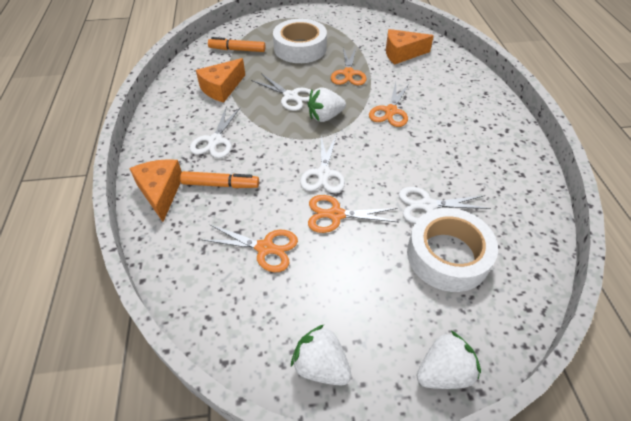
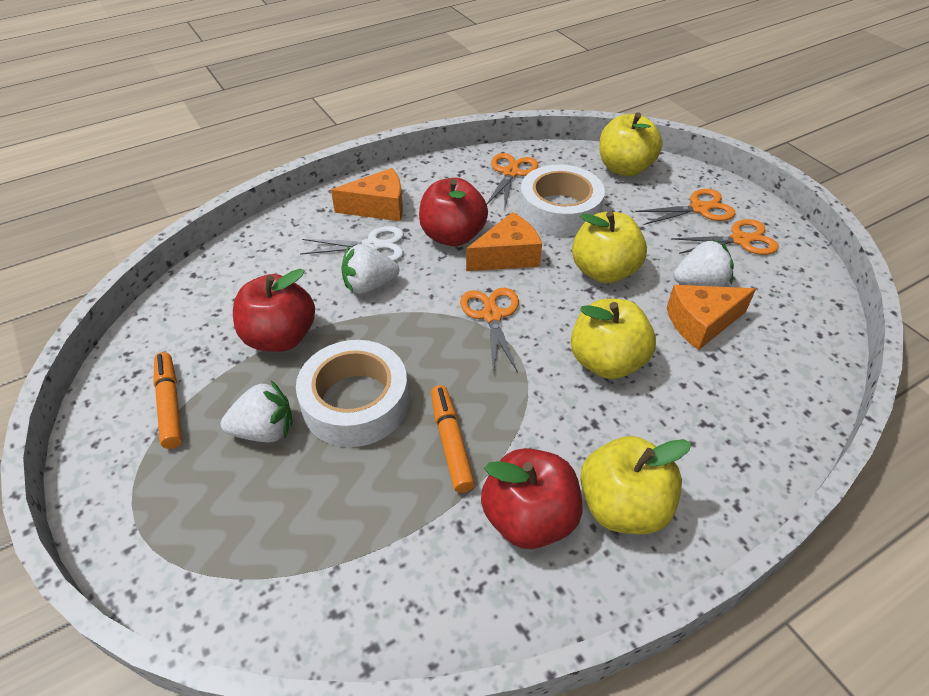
red apple: none = 0 -> [233,268,315,352] [419,178,488,246] [481,448,583,549] = 3
white scissors: [190,108,240,158] [251,73,311,111] [300,135,345,193] [399,187,491,223] = 4 -> [300,226,404,261] = 1
yellow apple: none = 0 -> [571,299,656,379] [572,211,647,283] [580,436,691,534] [599,112,662,176] = 4

